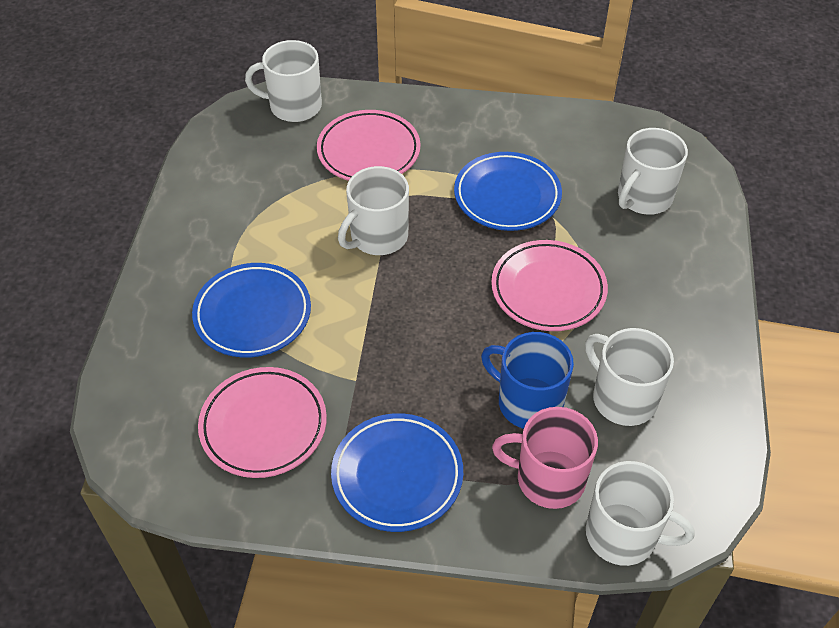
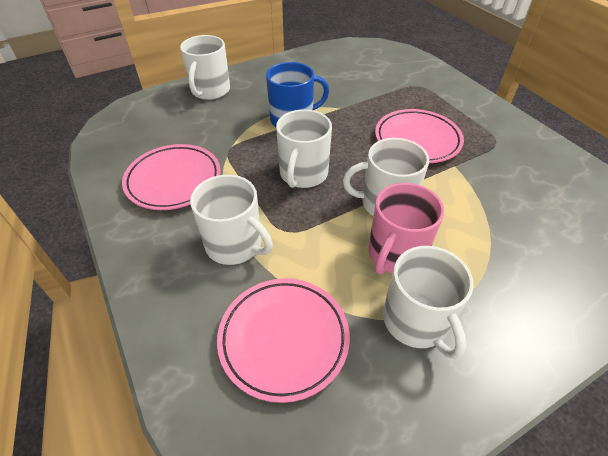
blue plate: [192,263,311,358] [331,413,463,532] [454,152,562,231] = 3 -> none = 0

